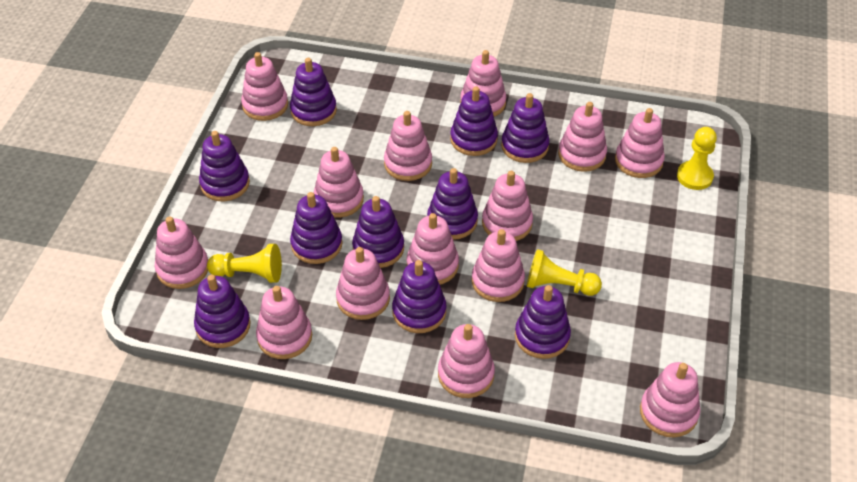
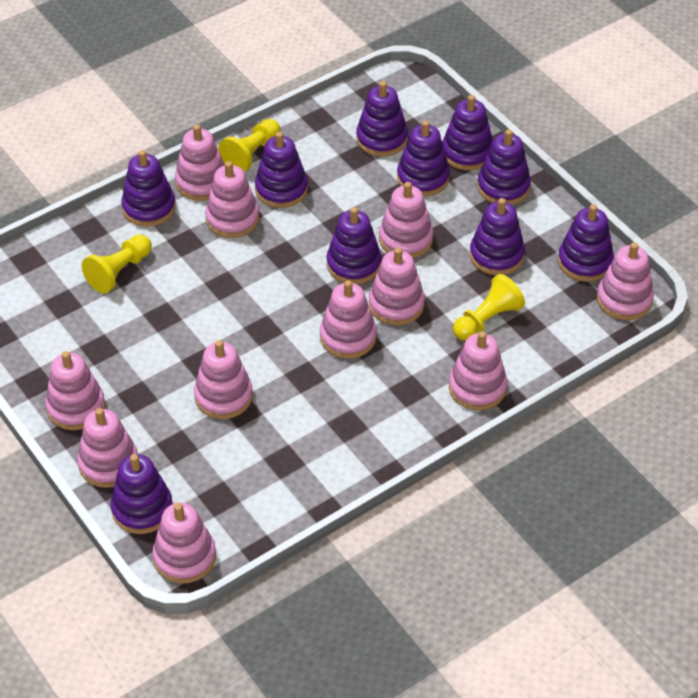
pink stacking toy: [155,216,208,289] [241,52,288,121] [256,286,312,359] [314,147,364,218] [336,247,390,320] [384,111,432,181] [407,213,459,285] [438,324,495,398] [460,50,506,117] [472,229,525,302] [482,171,533,241] [558,102,607,172] [615,108,665,178] [640,362,700,437] = 14 -> [45,351,105,430] [77,408,138,488] [153,503,216,584] [175,125,225,201] [194,340,253,419] [205,161,259,238] [320,280,377,359] [369,247,425,325] [379,182,433,258] [449,331,507,410] [597,242,654,320] = 11

